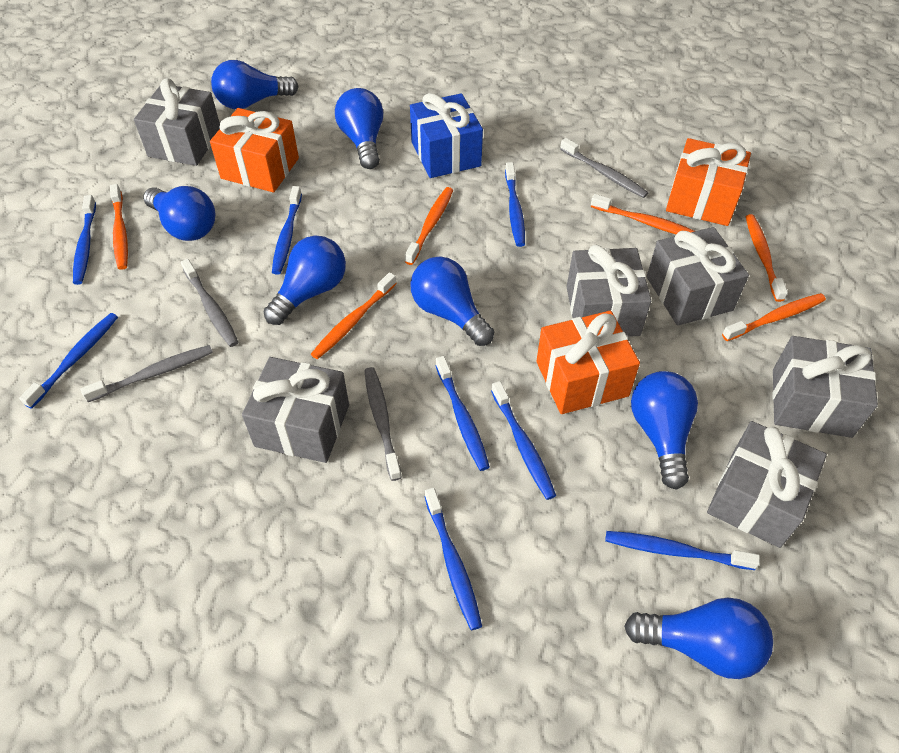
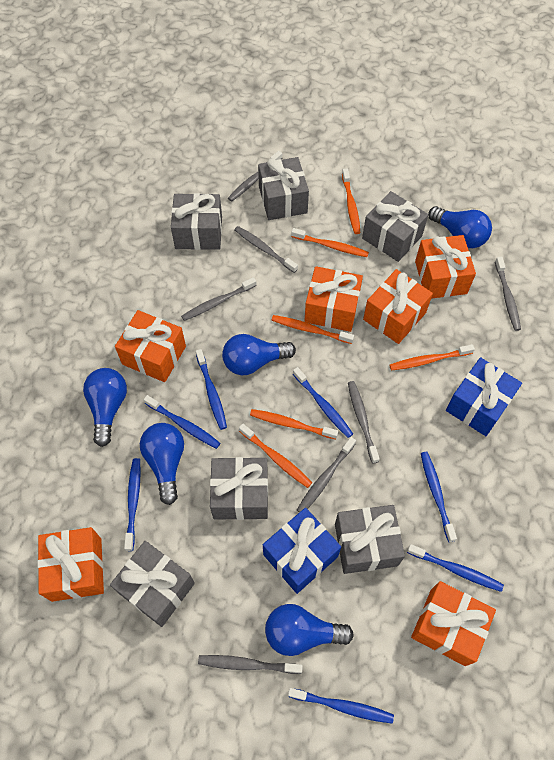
blue gift: [410,93,483,178] = 1 -> [263,508,341,594] [446,357,522,436] = 2
blue light bulb: [143,186,215,241] [211,60,299,109] [263,235,346,325] [335,88,383,169] [410,256,494,346] [624,598,773,679] [631,371,698,490] = 7 -> [83,368,127,447] [140,423,184,505] [222,334,296,375] [265,604,354,656] [428,206,492,248] = 5
blue toothbrush: [19,313,118,409] [73,195,96,285] [272,186,302,275] [425,488,482,630] [435,356,490,471] [491,381,556,500] [505,162,525,247] [605,531,760,570] = 8 -> [124,458,141,551] [144,395,220,449] [196,349,227,430] [288,688,394,724] [293,367,353,438] [407,544,504,592] [421,452,457,542] = 7
grey toothbrush: [81,345,213,402] [181,259,238,347] [364,367,402,481] [560,138,648,198] = 4 -> [181,277,257,321] [198,655,303,674] [228,151,282,202] [235,226,298,273] [297,437,356,512] [348,381,380,464] [495,257,521,331] = 7
orange gift: [210,108,299,192] [536,310,640,414] [666,138,751,226] = 3 -> [37,527,104,602] [115,310,186,382] [304,266,363,332] [363,269,433,344] [411,581,496,666] [415,235,476,299] = 6

